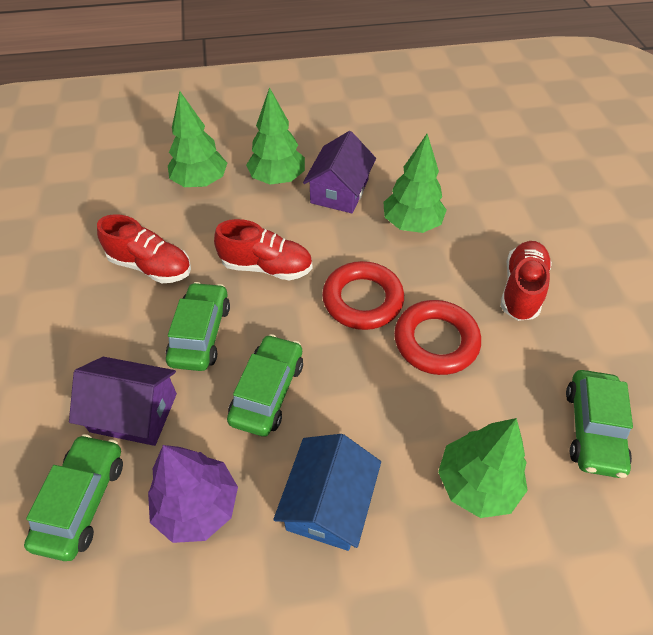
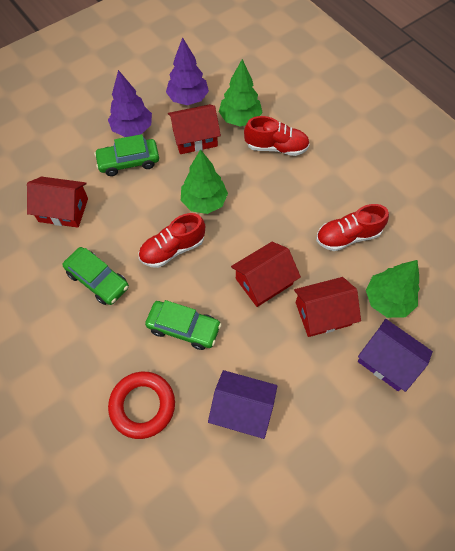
blue house: [273,434,381,551] = 1 -> none = 0
green car: [24,434,123,561] [166,282,230,371] [227,334,303,437] [566,370,633,478] = 4 -> [63,247,129,305] [94,134,159,176] [145,300,221,350] = 3
green tree: [168,91,227,187] [246,87,305,185] [383,134,447,233] [438,418,528,518] = 4 -> [181,149,228,214] [219,59,263,127] [366,260,420,318] = 3
purple tree: [148,445,238,543] = 1 -> [108,70,152,137] [166,37,209,105] = 2
red house: none = 0 -> [27,177,88,228] [168,104,221,154] [231,242,301,307] [294,277,361,337] = 4
red ring: [322,261,404,330] [394,300,481,375] = 2 -> [108,372,175,439] = 1

